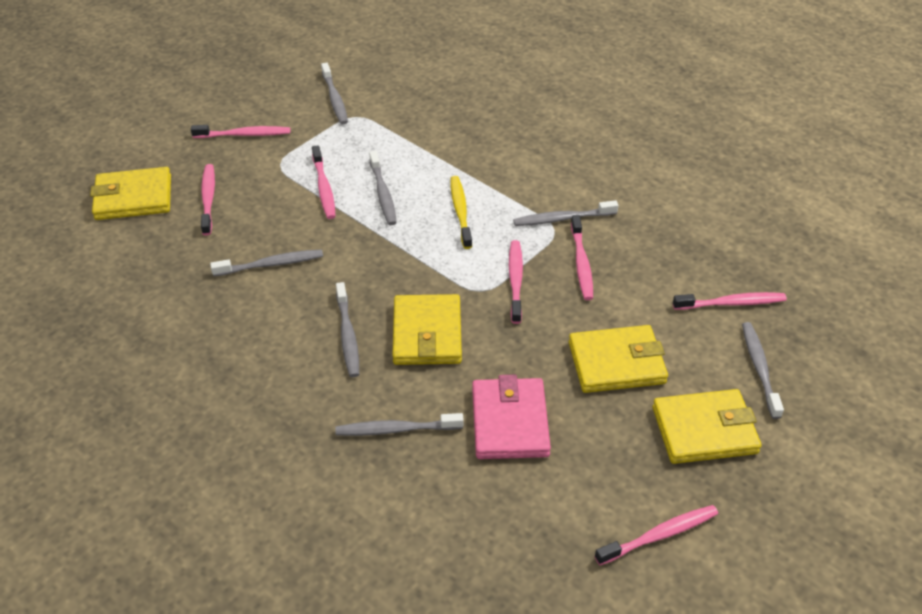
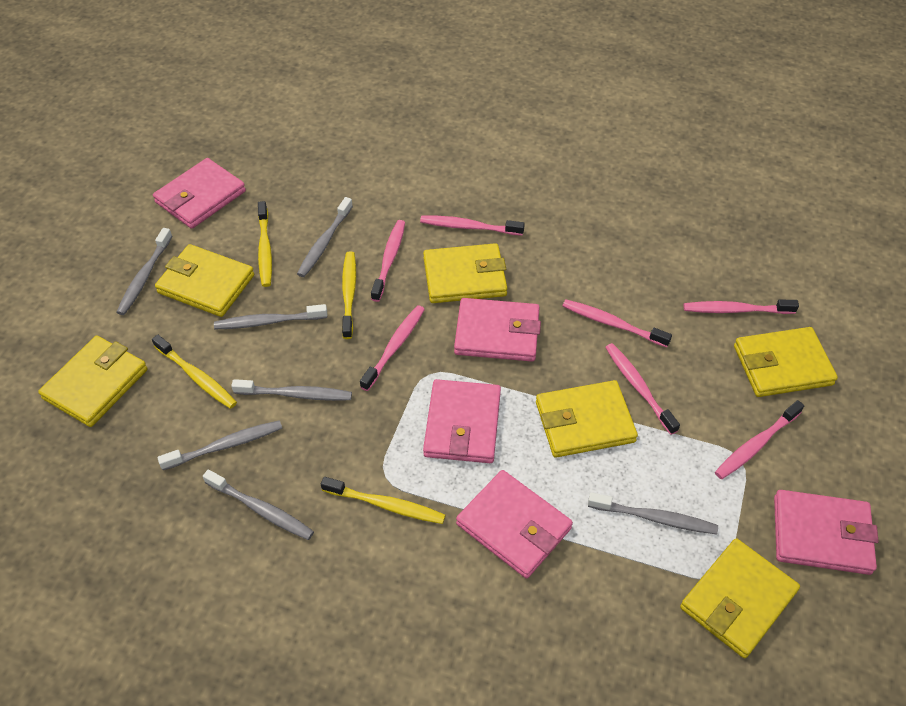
pink wallet: [472,375,551,459] = 1 -> [153,158,246,229] [423,379,501,463] [454,298,541,362] [456,470,573,578] [774,490,879,575] = 5
yellow toothbrush: [450,176,472,249] = 1 -> [152,335,237,409] [258,201,272,287] [321,477,446,524] [342,251,356,339] = 4
yellow wallet: [90,167,171,220] [392,294,462,365] [569,325,668,393] [652,389,762,464] = 4 -> [38,336,148,427] [155,244,254,317] [423,243,507,303] [536,380,638,458] [680,538,800,658] [734,327,838,397] = 6

